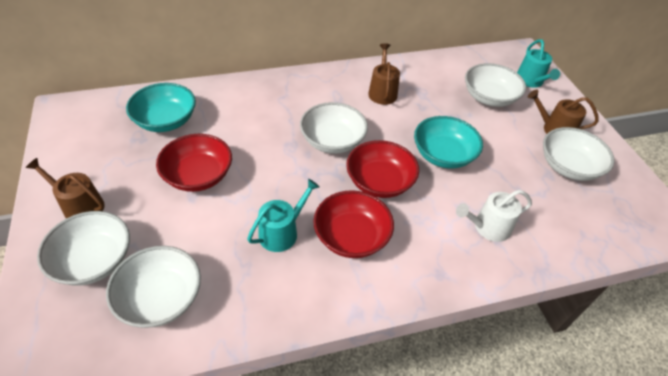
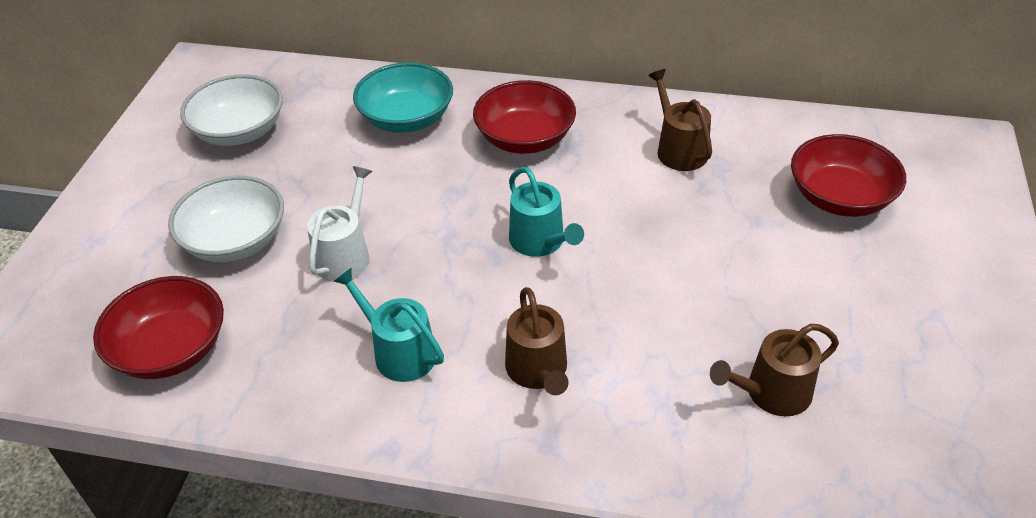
turquoise bowl: [126,83,196,132] [414,116,483,169] = 2 -> [353,62,453,133] = 1
white bowl: [37,211,130,286] [106,246,201,328] [300,102,368,154] [465,63,526,107] [543,127,615,181] = 5 -> [168,176,284,262] [180,74,283,146] = 2

